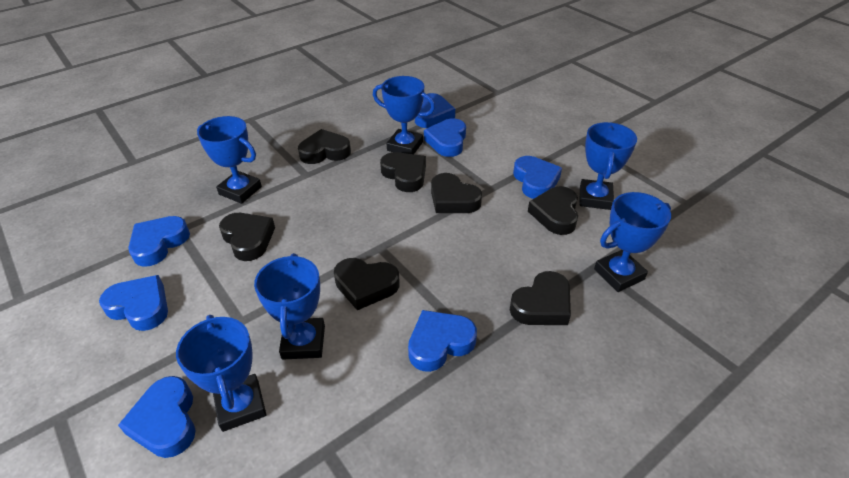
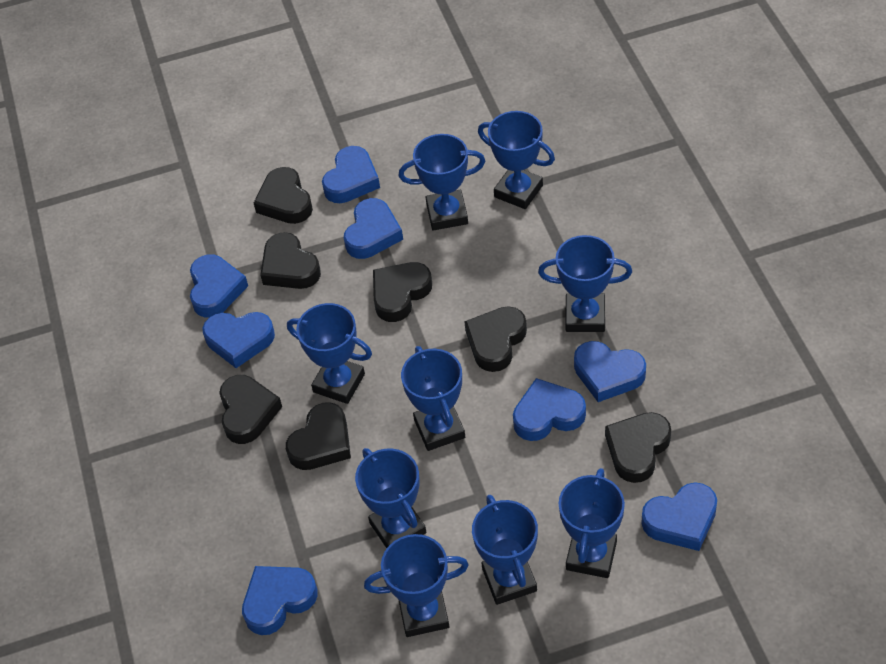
blue heart: [99,275,168,331] [118,376,196,458] [128,216,190,267] [408,310,477,372] [415,93,455,128] [424,118,466,157] [513,156,562,199] = 7 -> [190,254,248,318] [202,312,275,368] [242,566,318,635] [322,146,380,203] [344,198,403,259] [513,378,586,441] [574,341,646,402] [641,483,717,551] = 8
blue trophy: [176,315,266,432] [197,116,262,204] [254,253,325,359] [373,76,435,154] [579,122,637,210] [594,192,671,292] = 6 -> [287,303,372,404] [355,448,426,548] [364,534,469,637] [399,134,485,230] [401,346,465,451] [472,495,538,605] [478,111,555,209] [538,235,632,332] [559,468,625,578] = 9

